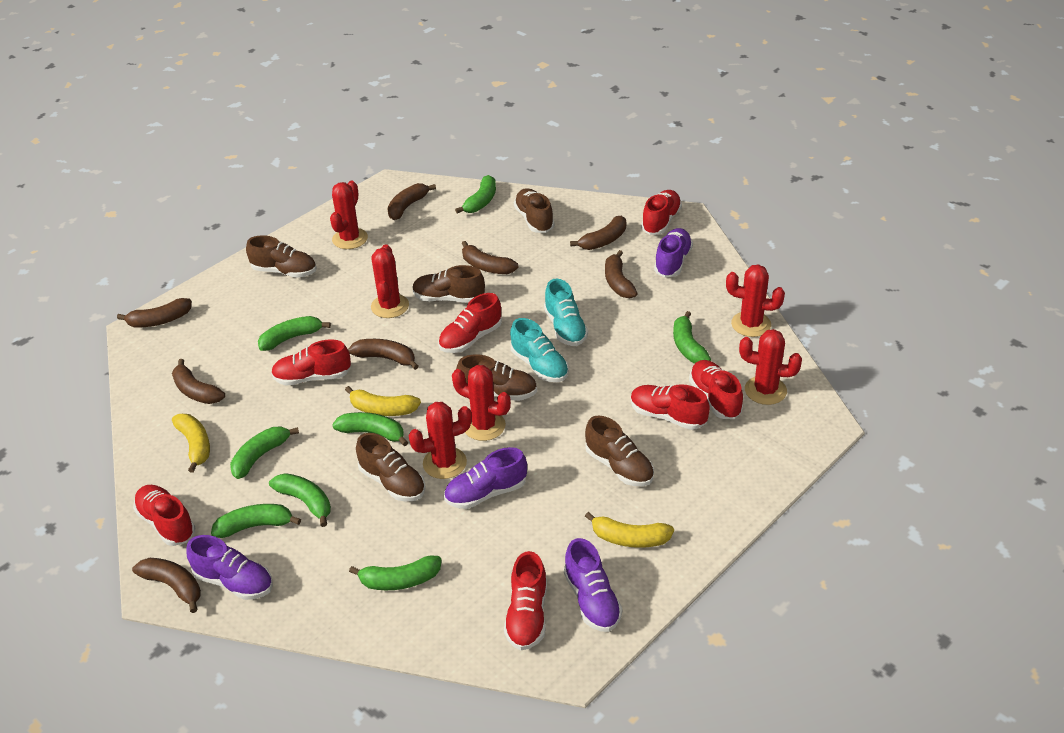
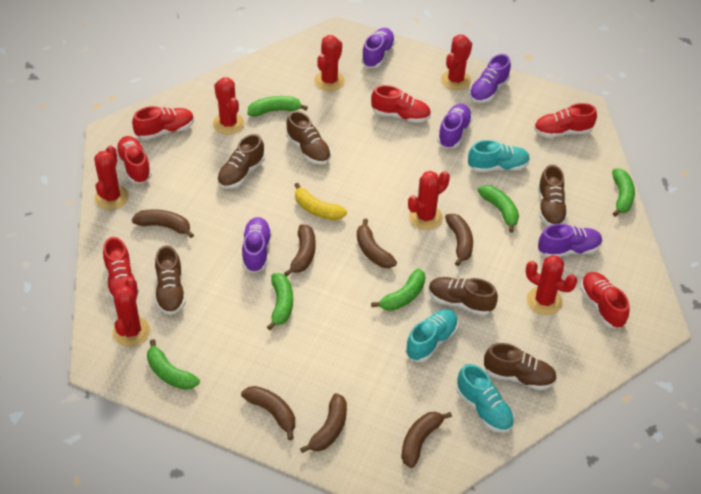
brown banana: [117,298,192,328] [132,558,201,613] [172,359,225,404] [348,339,419,370] [387,183,436,220] [462,241,519,274] [570,216,626,250] [605,250,638,298] = 8 -> [132,209,194,238] [241,386,295,440] [284,224,316,276] [300,393,347,453] [357,218,397,268] [401,412,452,468] [445,214,473,266] = 7
green banana: [211,504,301,538] [230,427,299,479] [258,316,331,351] [269,473,331,527] [332,412,408,446] [349,555,442,590] [455,175,496,213] [673,311,711,363] = 8 -> [147,339,200,390] [248,96,308,116] [267,273,293,330] [371,269,425,311] [478,185,519,233] [612,169,635,217] = 6
purple shoe: [186,535,273,600] [444,447,527,509] [564,538,622,632] [654,228,693,278] = 4 -> [242,217,272,273] [361,28,396,68] [437,104,473,149] [469,54,511,103] [538,224,602,257] = 5
red cactus: [330,180,368,249] [371,244,409,318] [409,402,472,479] [452,365,511,441] [726,264,785,337] [739,329,802,405] = 6 -> [94,146,129,210] [113,278,150,346] [213,77,244,135] [314,35,345,91] [408,171,450,230] [441,34,472,90] [526,255,577,315] = 7
red shoe: [133,485,195,546] [271,339,351,386] [438,293,502,353] [504,551,547,650] [631,384,710,430] [641,190,682,235] [689,360,743,419] = 7 -> [103,237,139,301] [116,136,152,184] [132,106,194,140] [371,85,431,123] [534,103,597,138] [580,272,630,329] = 6
turquoise shoe: [510,318,569,382] [544,279,588,346] = 2 -> [406,309,458,362] [456,364,514,433] [468,140,530,172] = 3
yellow banana: [172,414,210,473] [345,386,421,416] [585,512,674,548] = 3 -> [295,183,347,220] = 1

